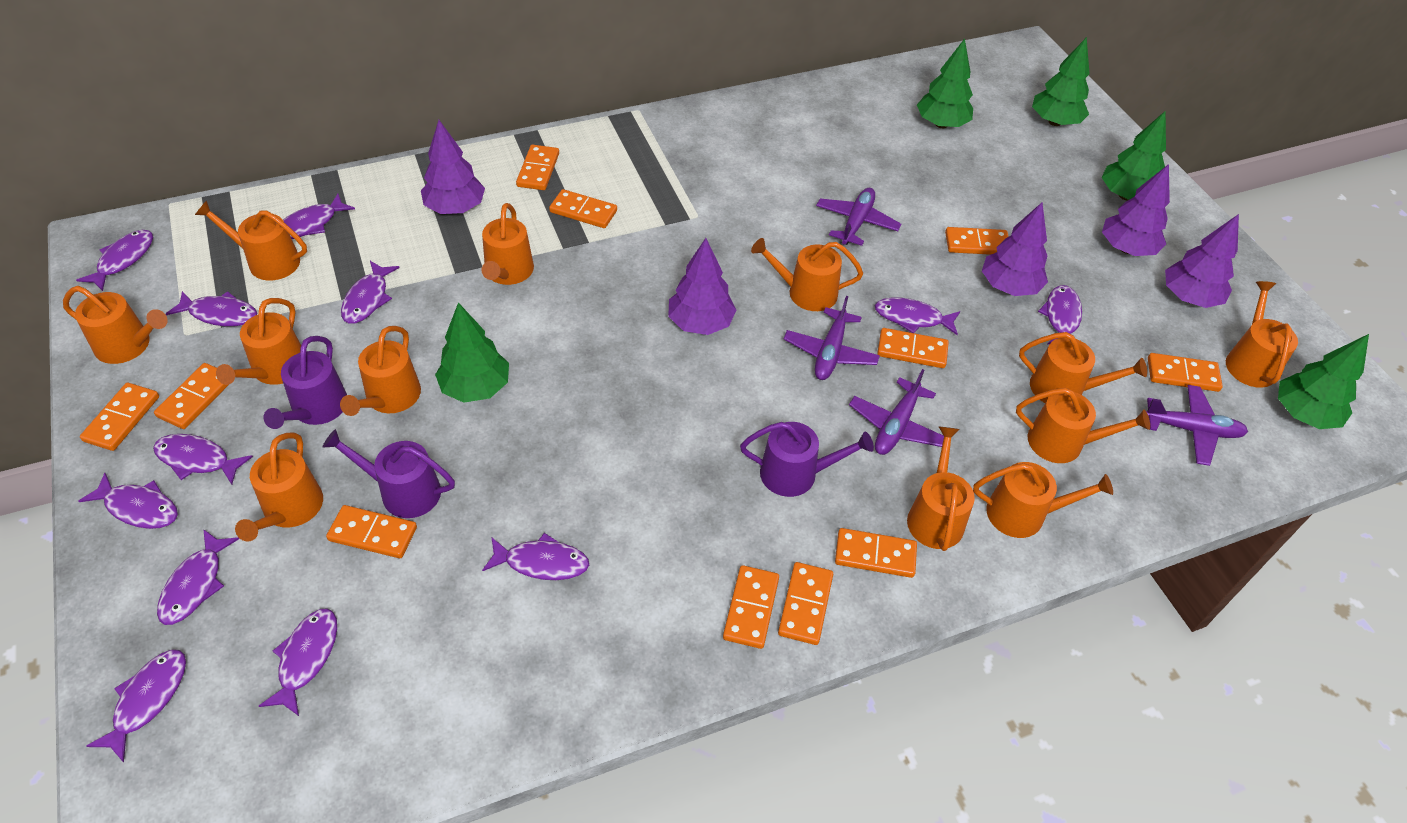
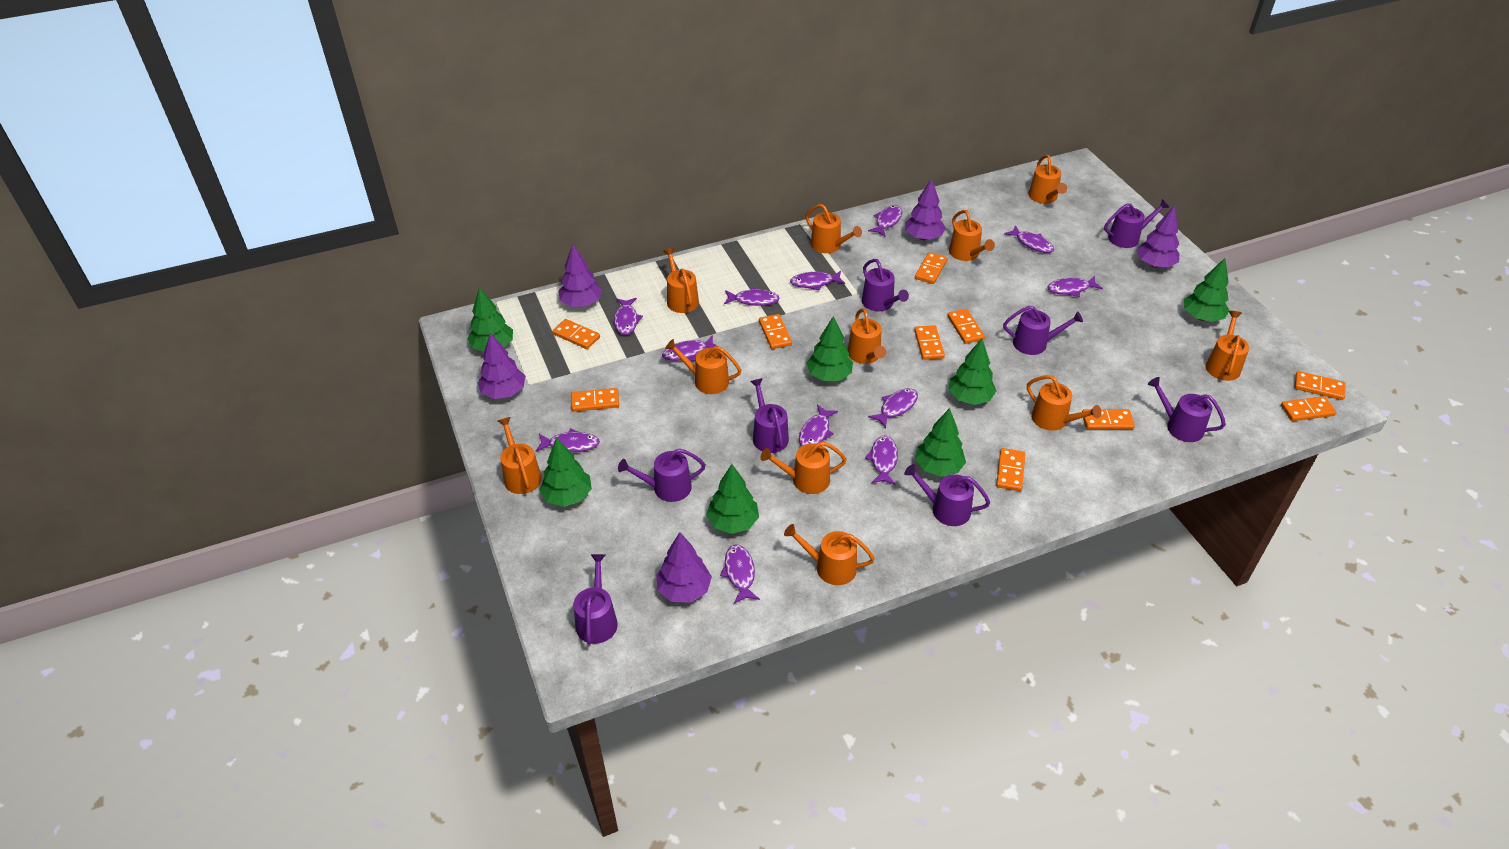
green tree: [435,302,509,403] [917,39,973,128] [1032,37,1090,126] [1102,111,1166,200] [1278,334,1369,429] = 5 -> [467,287,513,352] [539,437,592,507] [706,464,759,534] [807,316,853,381] [915,408,966,477] [948,339,996,405] [1184,258,1229,322] = 7
orange domino: [80,383,159,451] [154,363,228,429] [326,505,417,558] [516,145,559,190] [549,189,617,228] [723,565,779,649] [778,562,833,645] [835,528,917,578] [877,328,949,368] [945,227,1009,255] [1148,353,1223,392] = 11 -> [552,319,600,349] [571,388,619,412] [759,314,792,349] [914,325,945,360] [915,252,948,284] [947,309,985,344] [996,448,1025,491] [1082,409,1135,429] [1281,396,1337,421] [1295,371,1346,400] = 10
orange watering can: [63,286,168,364] [195,200,307,281] [216,298,301,385] [235,433,323,541] [340,326,421,416] [482,203,534,285] [751,238,863,311] [907,426,975,551] [973,462,1113,538] [1016,388,1150,463] [1019,332,1147,403] [1226,281,1298,388] = 12 -> [498,417,542,494] [663,248,699,313] [665,339,741,394] [761,442,847,494] [784,524,875,585] [805,204,862,253] [848,308,886,364] [949,210,995,261] [1027,375,1101,431] [1028,155,1067,204] [1205,311,1249,381] = 11
purple plane: [784,296,880,380] [816,188,901,246] [849,369,944,455] [1146,385,1248,466] = 4 -> none = 0
purple watering can: [263,336,347,429] [322,429,455,518] [740,422,874,497] = 3 -> [574,554,618,645] [618,449,706,502] [750,378,789,453] [862,259,909,311] [904,464,990,526] [1003,306,1083,355] [1104,199,1169,248] [1148,377,1226,442] = 8

